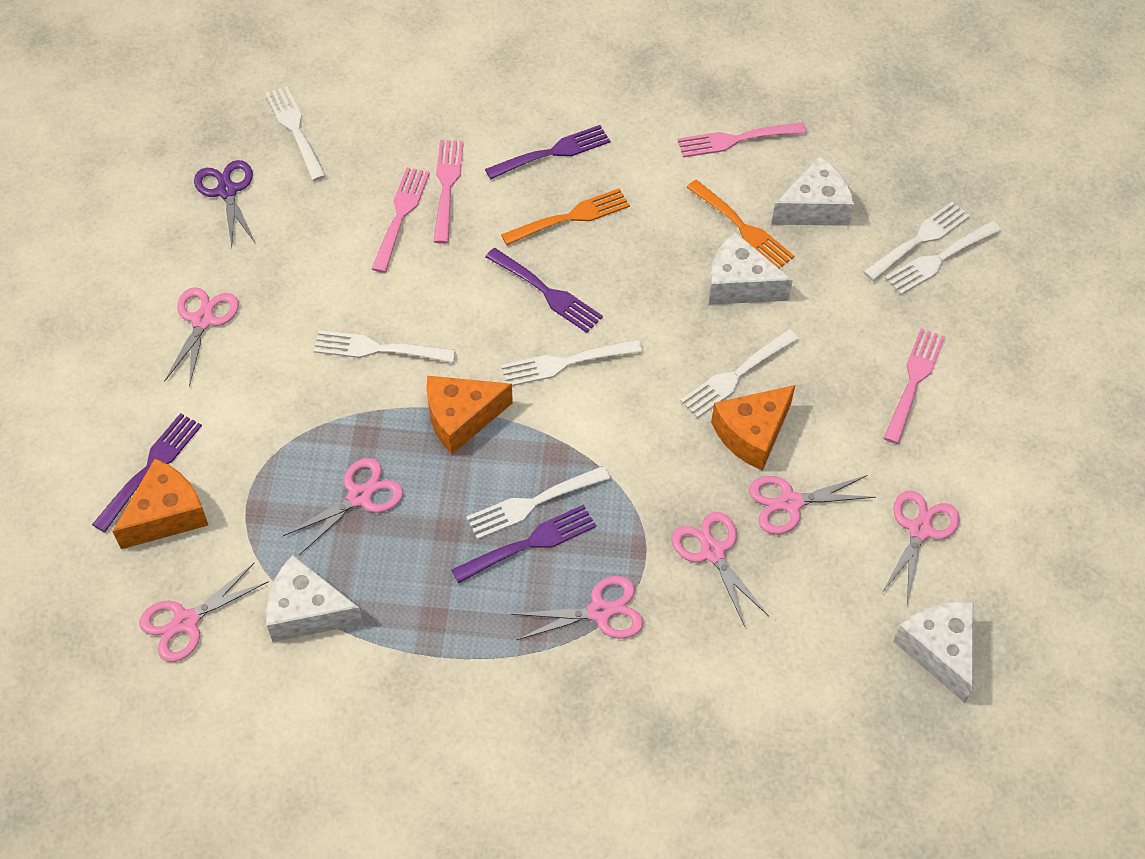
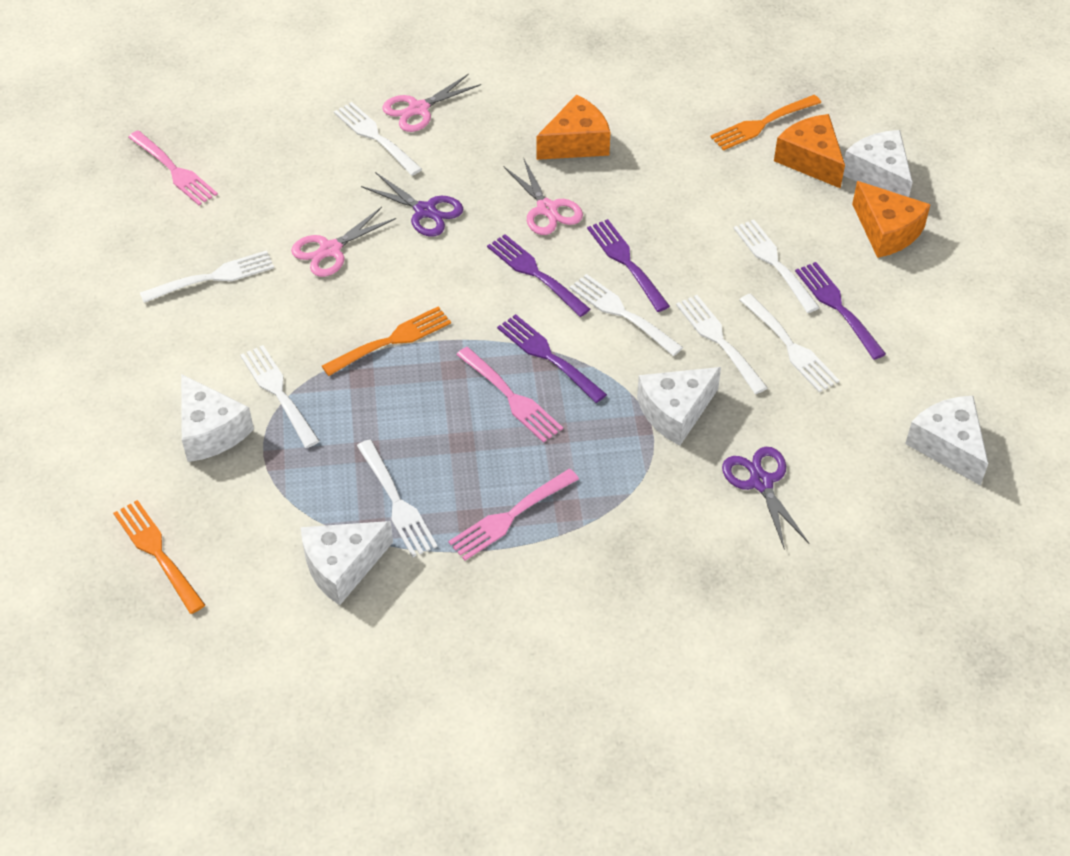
orange fork: [501,188,630,245] [686,180,794,268] = 2 -> [113,500,205,614] [322,306,451,376] [710,95,821,151] = 3
pink fork: [372,167,430,273] [433,140,464,244] [678,122,807,158] [884,328,945,444] = 4 -> [128,131,218,206] [448,469,579,561] [456,347,563,443] = 3
pink scissors: [139,563,269,662] [165,287,239,387] [283,458,403,555] [511,576,644,640] [671,512,769,627] [749,475,876,534] [881,491,960,605] = 7 -> [291,207,396,277] [382,74,481,132] [503,159,583,235] = 3
purple scissors: [194,160,256,249] = 1 -> [361,172,463,237] [722,447,809,550] = 2
white cheese: [266,555,363,642] [708,232,793,305] [771,156,854,226] [893,601,974,703] = 4 -> [181,374,254,462] [301,521,393,605] [637,367,721,446] [843,130,913,197] [905,396,988,486] = 5
white fork: [265,86,326,181] [314,330,456,363] [466,466,610,540] [501,340,642,386] [680,329,799,418] [863,202,970,281] [885,221,1001,295] = 7 -> [140,250,274,303] [240,345,320,448] [334,102,422,176] [357,440,438,557] [570,274,683,356] [676,295,768,394] [733,220,820,313] [740,294,840,392] = 8

